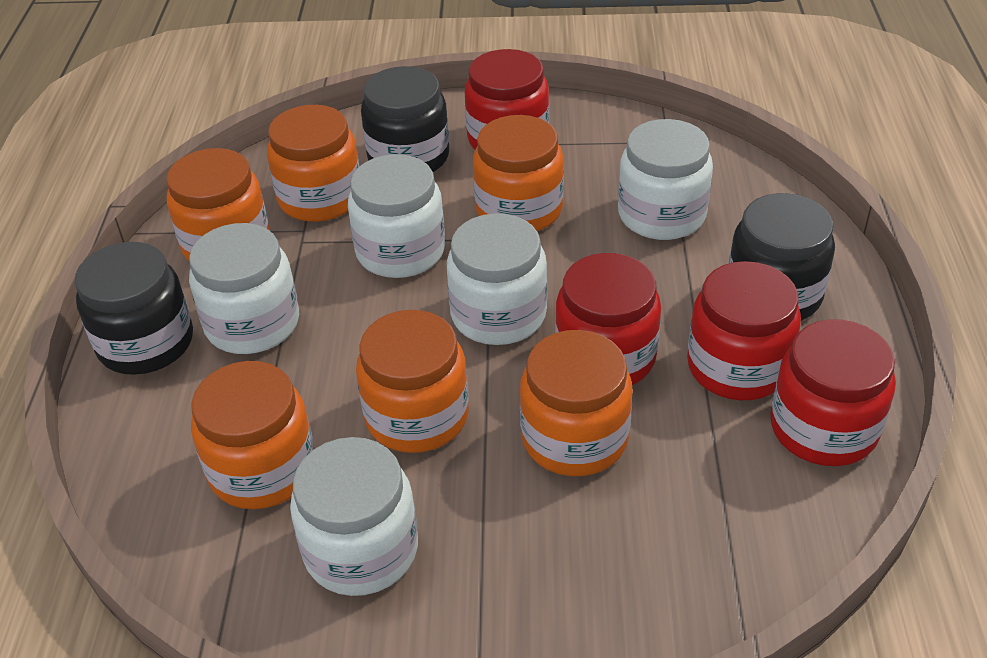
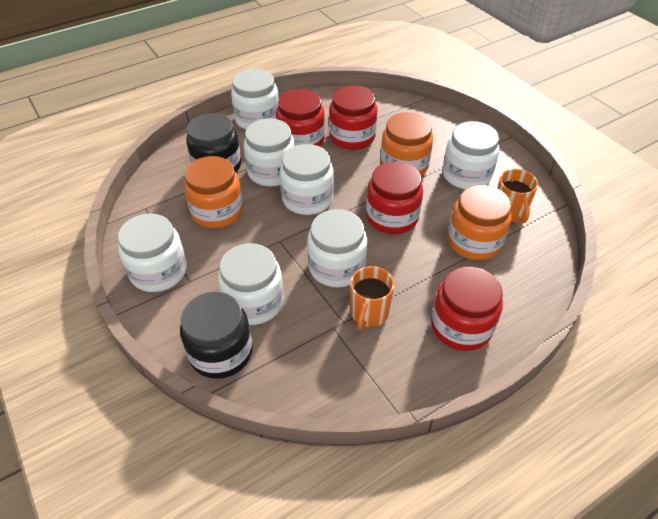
black jar: [75,242,193,375] [361,66,449,172] [729,193,835,320] = 3 -> [180,292,253,379] [186,113,241,172] = 2
orange jar: [166,148,270,262] [191,361,315,509] [267,105,359,222] [356,310,469,453] [473,115,564,231] [520,330,633,476] = 6 -> [184,156,243,228] [380,112,433,176] [448,185,512,260] = 3
orange mug: none = 0 -> [350,266,394,330] [497,169,538,224] = 2
white jar: [189,223,299,354] [290,437,418,596] [348,154,445,278] [446,213,547,345] [618,119,713,240] = 5 -> [118,214,187,292] [218,243,284,325] [231,69,279,129] [244,118,295,187] [280,144,334,215] [307,209,367,287] [442,121,499,189] = 7

